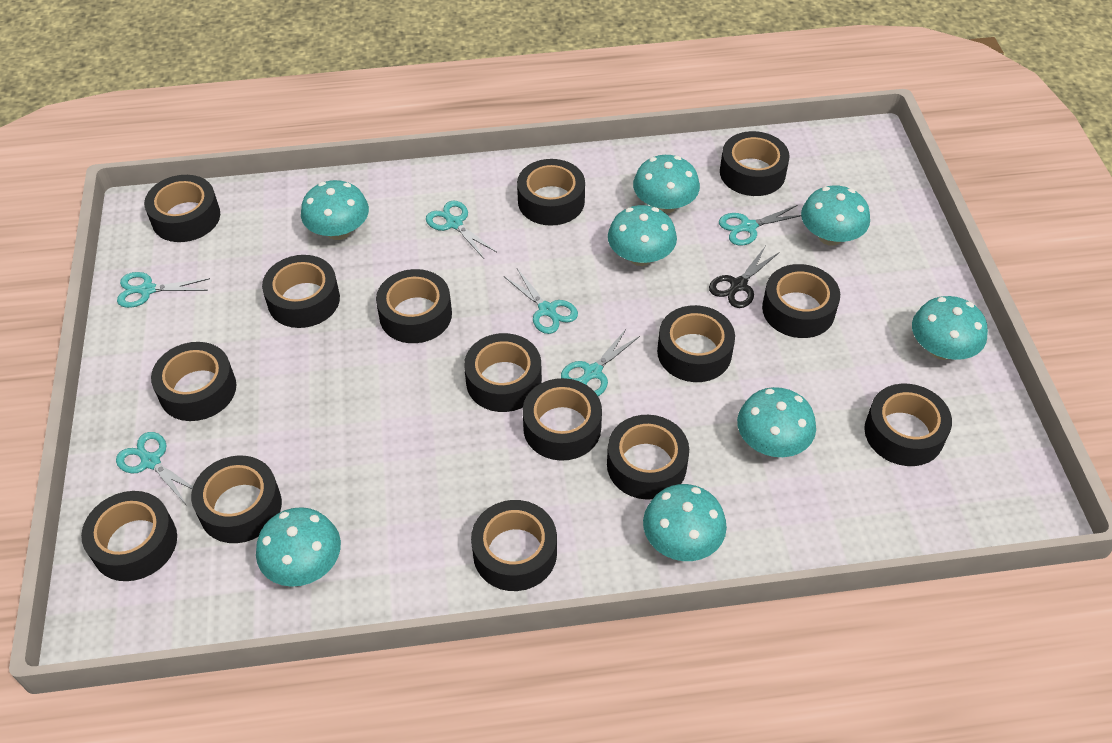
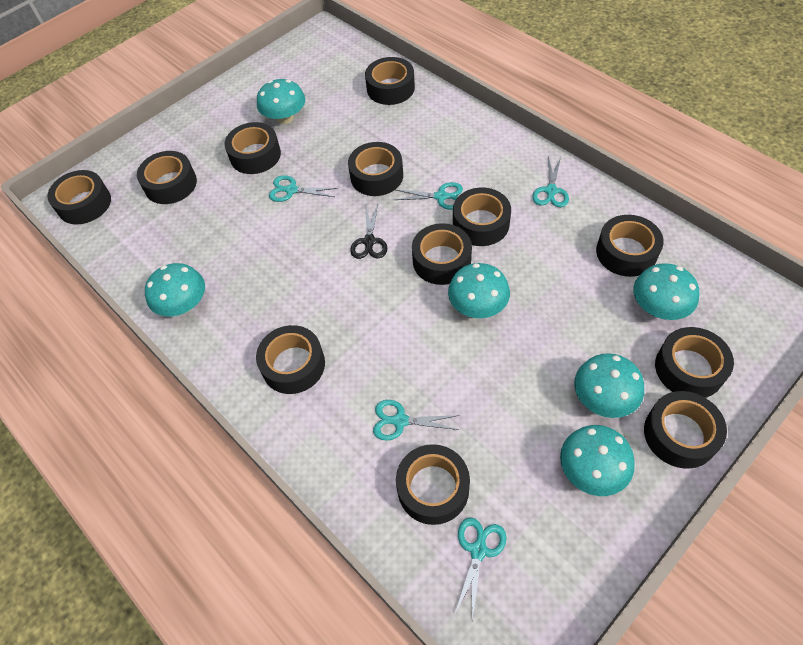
black tape: [81,491,177,581] [144,175,220,242] [151,342,236,421] [191,456,282,543] [262,255,340,328] [376,269,452,343] [464,333,542,412] [471,500,557,591] [517,159,585,226] [523,378,602,461] [607,415,689,500] [657,305,735,382] [720,131,790,196] [762,264,840,338] [864,384,952,466] = 15 -> [47,170,111,225] [137,151,197,204] [224,122,281,174] [256,325,325,394] [348,142,403,196] [365,57,415,105] [396,444,470,525] [412,223,472,285] [453,188,511,246] [596,215,664,277] [644,391,727,469] [655,327,734,398] = 12
turquoise mushroom: [256,507,341,587] [301,180,369,240] [608,205,677,266] [633,155,700,214] [643,484,727,561] [737,387,816,457] [801,185,870,246] [912,296,988,360] = 8 -> [145,263,205,317] [257,79,305,124] [448,263,510,318] [560,425,635,496] [574,353,644,418] [633,263,699,320] = 6
turquoise scissors: [116,432,193,503] [117,272,210,308] [426,201,497,259] [504,269,578,334] [561,328,640,396] [719,205,801,245] = 6 -> [269,175,338,202] [373,400,459,441] [395,182,463,210] [454,517,507,621] [532,156,569,207] = 5

